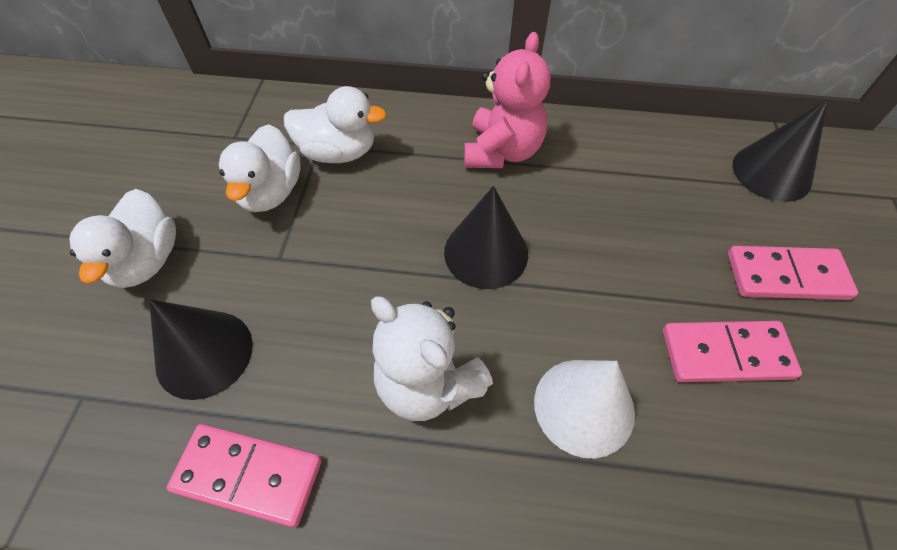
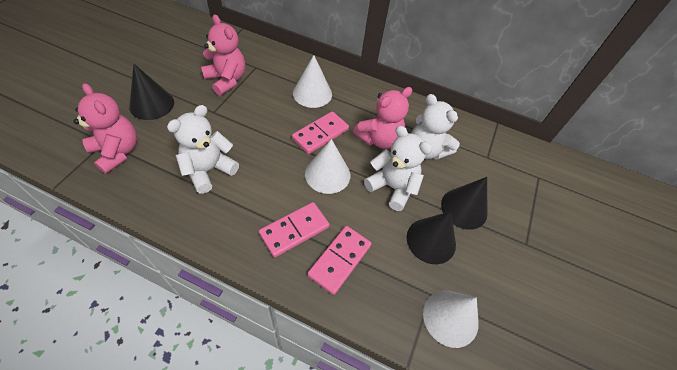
pink teddy bear: [464,32,550,168] = 1 -> [73,83,137,174] [201,14,245,96] [353,87,412,149] = 3
white cone: [534,360,635,458] = 1 -> [293,55,332,108] [305,139,350,194] [423,290,479,348] = 3
white duck: [69,189,176,288] [219,124,301,212] [284,86,387,163] = 3 -> none = 0
white teddy bear: [371,297,493,421] = 1 -> [167,105,239,194] [364,126,432,211] [411,94,460,160] = 3

